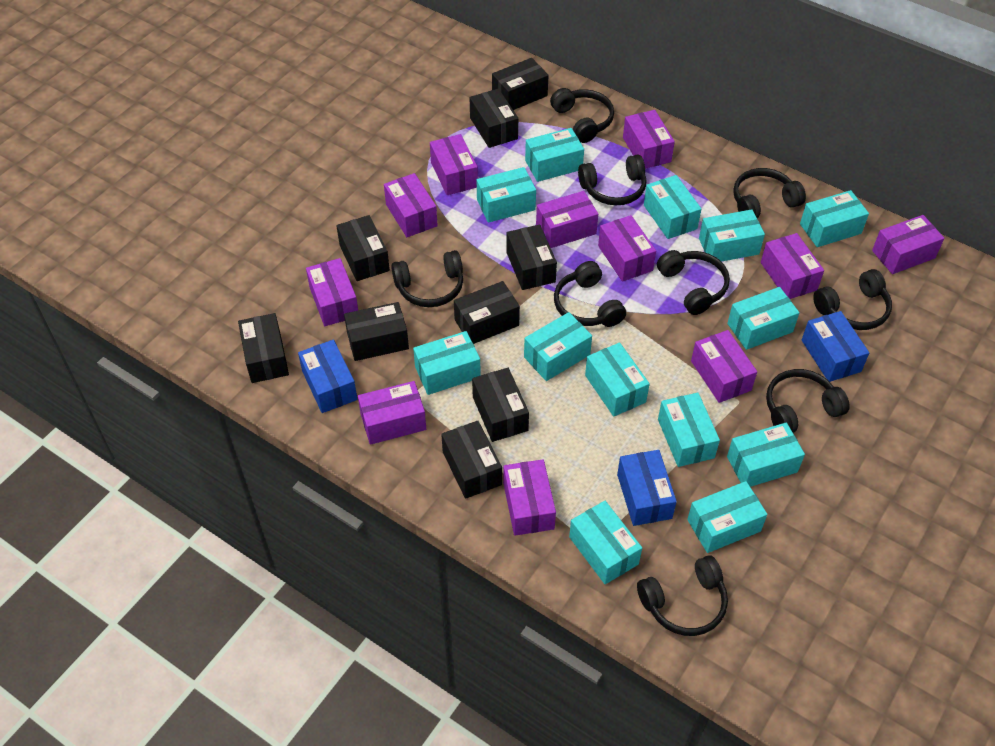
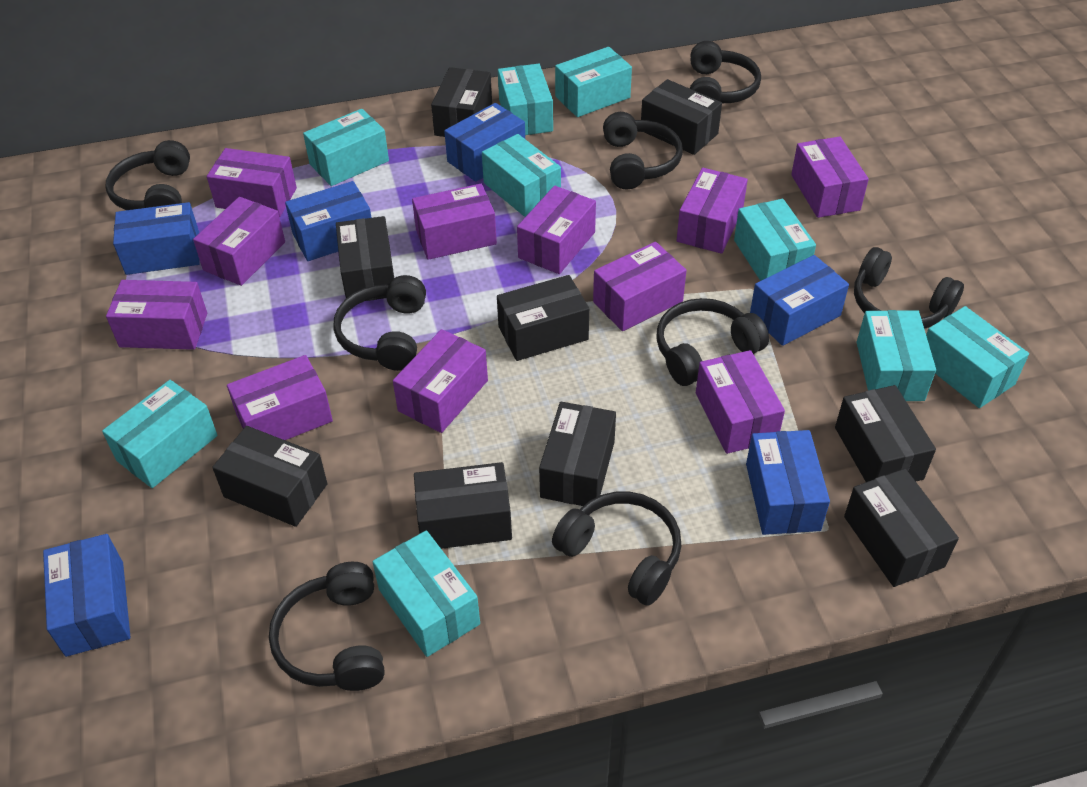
black headphones: [391,250,463,307] [550,88,614,143] [554,261,626,327] [578,154,646,205] [637,555,728,636] [657,250,730,315] [733,168,806,218] [766,369,850,433] [813,269,892,330] = 9 -> [106,140,190,210] [269,562,385,691] [334,275,426,371] [552,491,681,606] [603,112,683,189] [656,298,769,386] [690,41,761,103] [854,247,964,329] = 8
blue box: [298,340,357,413] [617,450,677,526] [802,311,869,382] = 3 -> [43,534,130,657] [113,202,200,275] [285,181,372,261] [444,103,525,182] [746,430,830,535] [750,255,849,346] = 6
turquoise box: [413,331,481,395] [477,167,536,223] [524,312,592,381] [525,128,584,182] [569,501,642,584] [585,343,650,417] [644,175,701,239] [658,393,720,467] [687,481,768,553] [699,209,765,264] [727,287,800,350] [727,423,805,487] [800,190,869,247] = 13 -> [102,380,218,488] [303,109,389,186] [372,530,480,657] [482,134,561,217] [498,64,553,135] [555,47,632,117] [734,199,816,281] [857,310,936,401] [926,306,1029,408] = 9

